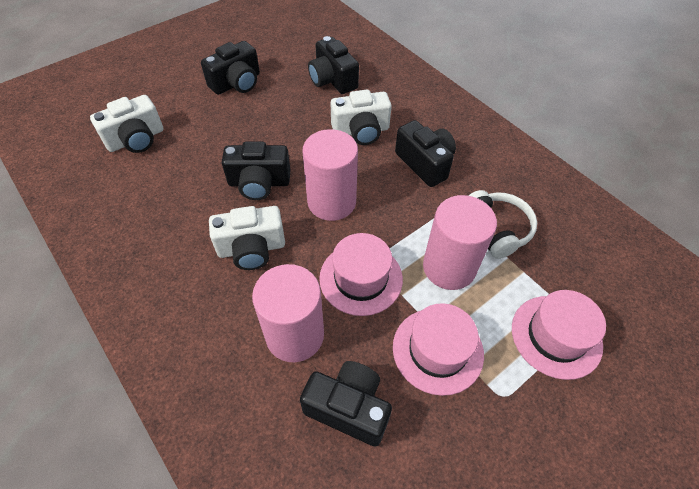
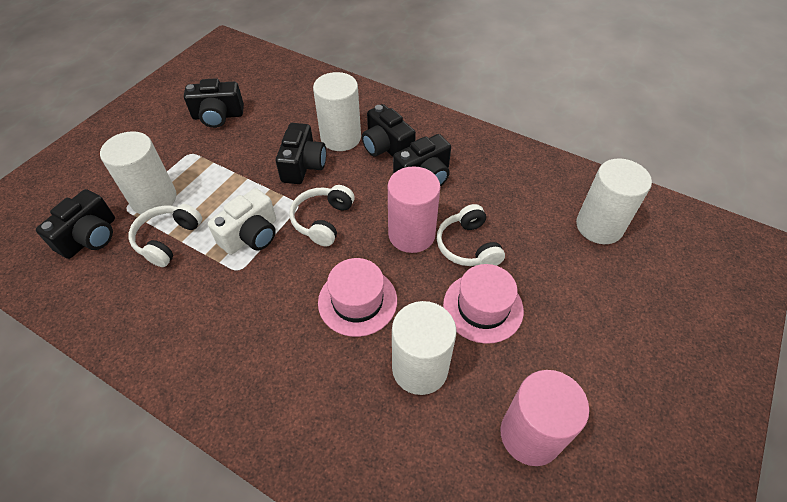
pink cylinder: [252,264,324,362] [302,129,358,221] [423,195,497,290] = 3 -> [388,166,441,253] [500,370,589,466] = 2
pink hat: [319,233,403,316] [393,303,484,396] [512,290,606,380] = 3 -> [318,258,397,337] [443,264,524,344] = 2
white camera: [90,95,164,153] [209,206,285,270] [331,90,392,145] = 3 -> [208,188,276,255] = 1
white cylinder: none = 0 -> [100,131,177,214] [313,72,361,151] [392,301,456,395] [576,158,652,244] = 4
white headphones: [468,190,537,259] = 1 -> [128,204,202,267] [289,185,355,246] [437,204,505,266] = 3

